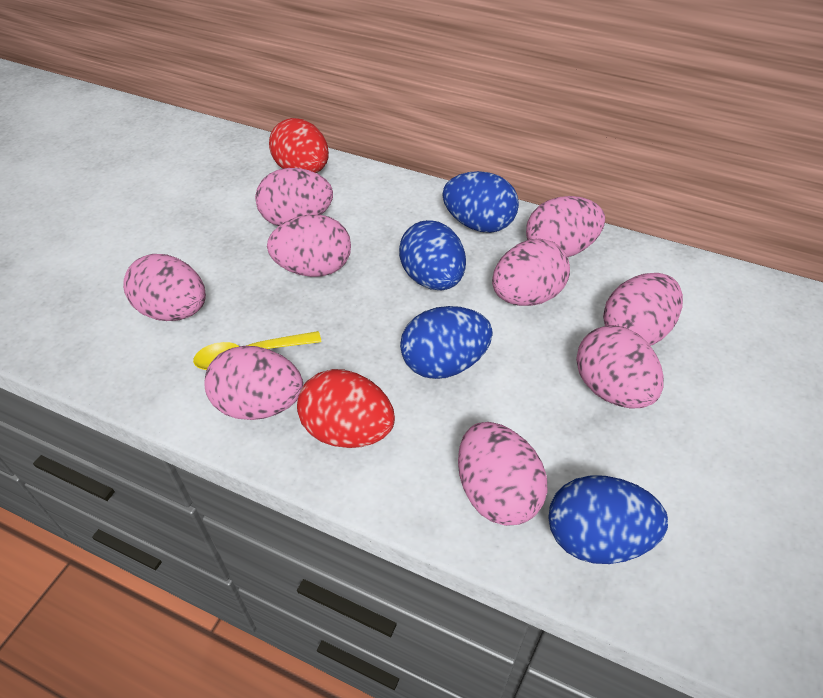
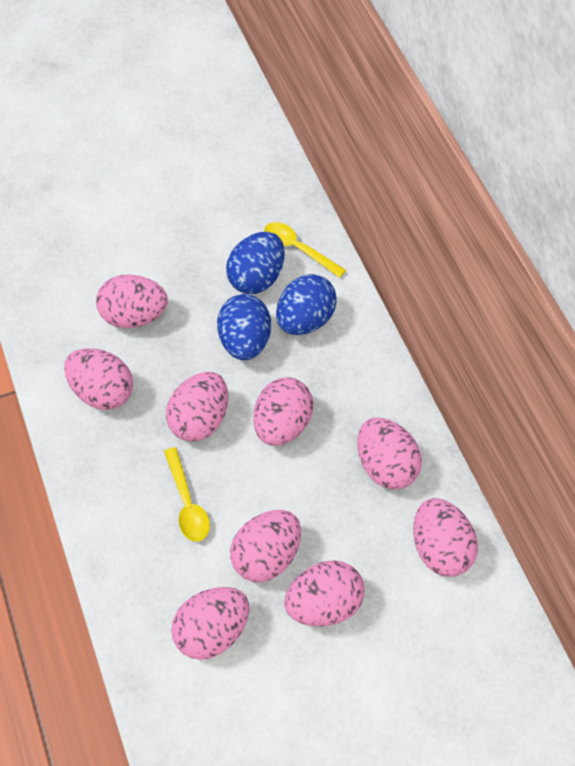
blue egg: [399,220,466,290] [400,306,493,379] [442,171,519,233] [548,475,668,564] = 4 -> [217,294,271,360] [226,232,285,294] [276,274,337,335] = 3
red egg: [269,118,329,173] [297,369,395,448] = 2 -> none = 0
yellow spoon: [193,331,322,370] = 1 -> [164,447,210,542] [264,222,346,278] = 2

